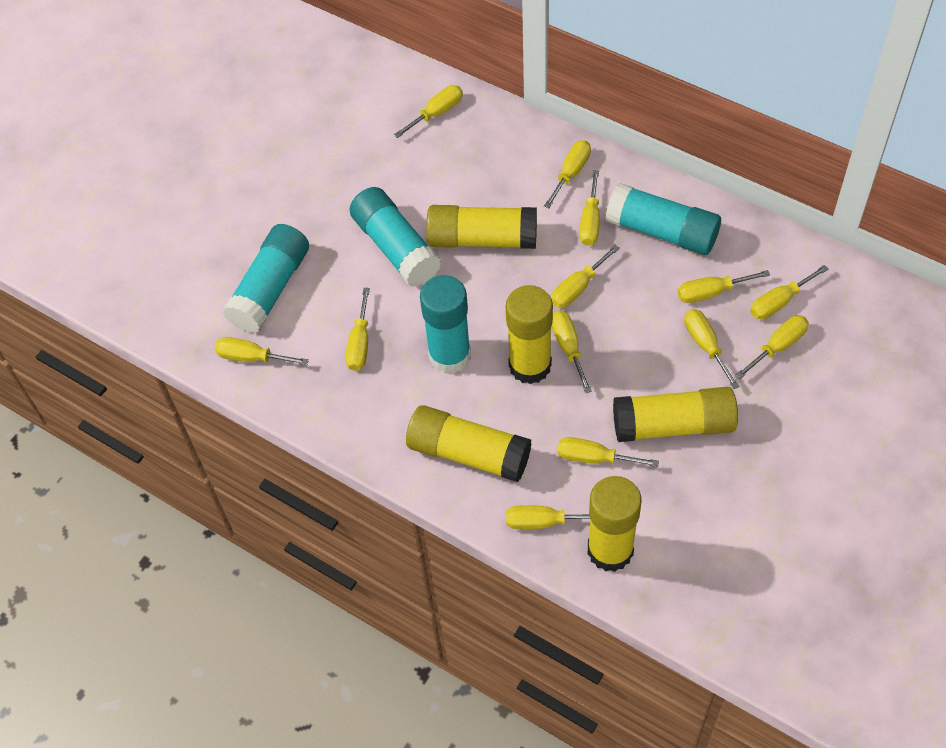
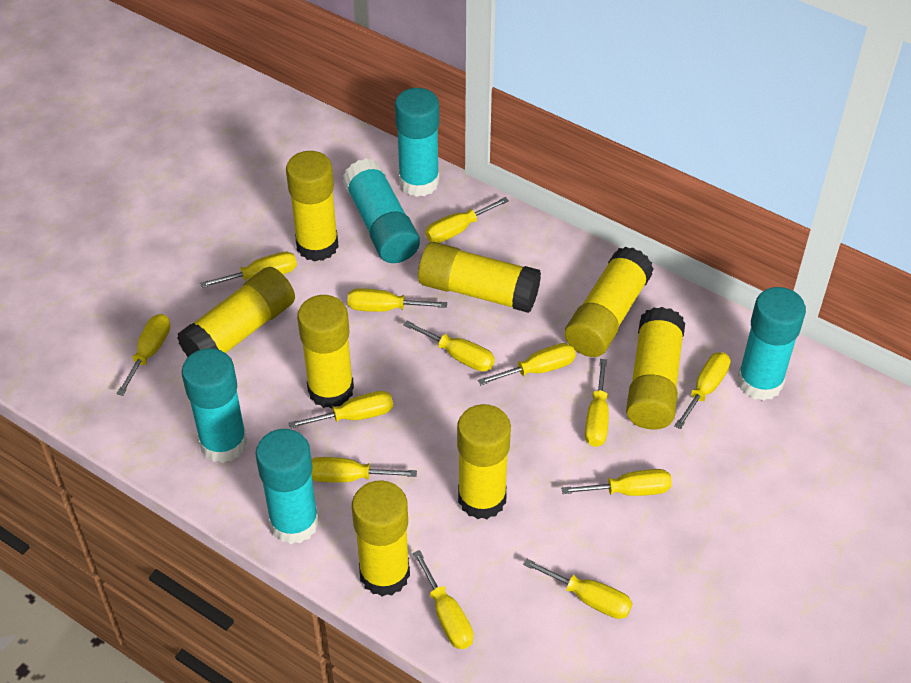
turquoise glue stick: [223,224,309,333] [349,187,441,287] [420,275,471,374] [605,183,721,255] = 4 -> [182,348,248,463] [256,429,319,544] [343,159,420,263] [395,88,439,197] [737,287,806,401] = 5
yellow glue stick: [406,405,532,482] [426,205,537,249] [506,285,553,384] [588,476,642,572] [613,387,738,442] = 5 -> [177,267,295,357] [286,151,339,261] [297,295,354,408] [352,481,410,596] [418,242,541,313] [457,404,511,519] [565,247,654,357] [626,307,685,429] = 8

